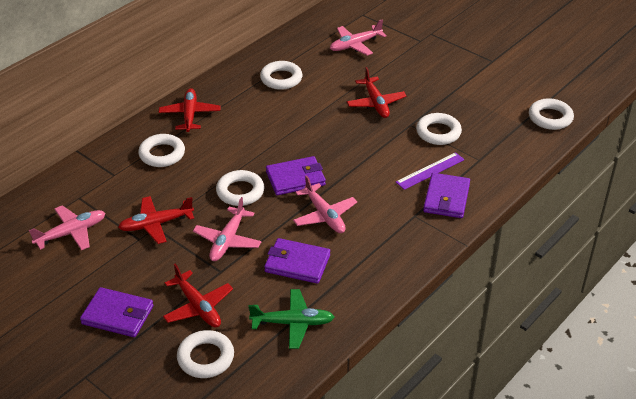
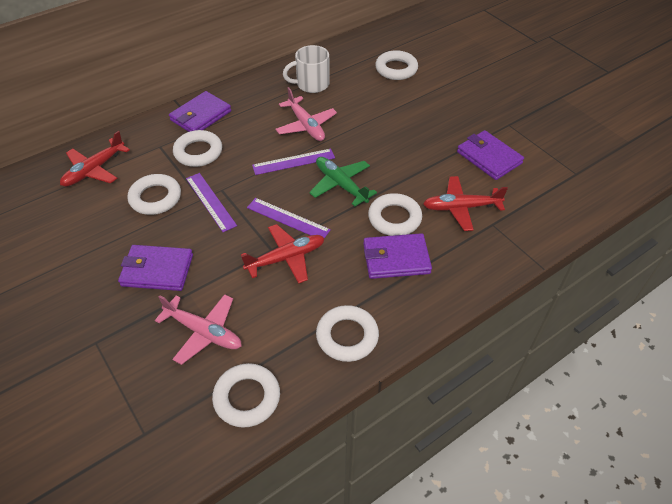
pink plane: [29,205,105,250] [193,197,262,261] [293,175,357,233] [330,19,387,56] = 4 -> [155,294,242,365] [275,87,337,141] = 2
purple ruler: [396,152,465,190] = 1 -> [186,173,237,232] [247,198,331,238] [252,149,335,175] = 3
red plane: [118,196,194,244] [159,88,221,132] [163,264,233,327] [347,67,406,118] = 4 -> [60,131,130,187] [241,224,325,284] [423,176,508,231] = 3
white mug: none = 0 -> [283,45,330,93] = 1

